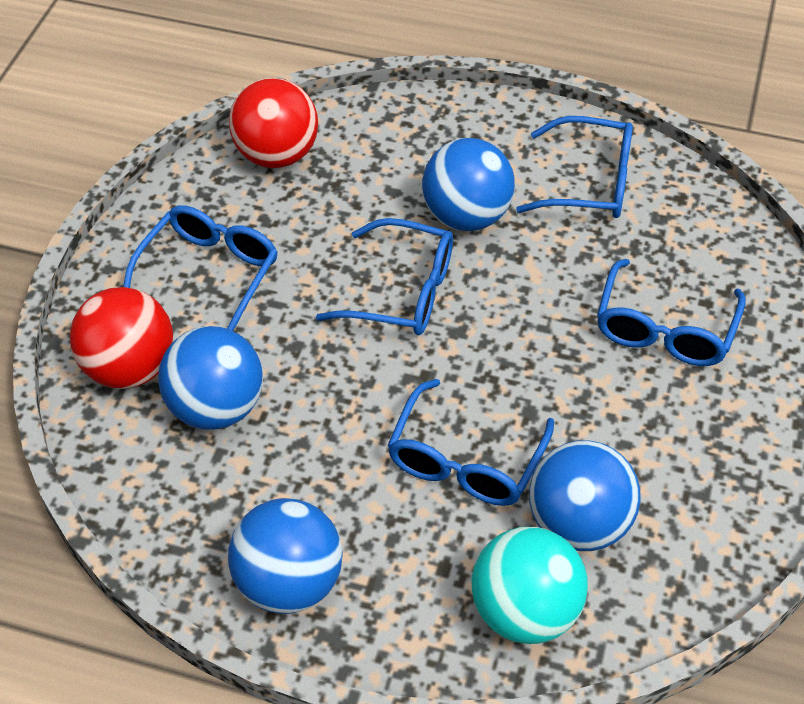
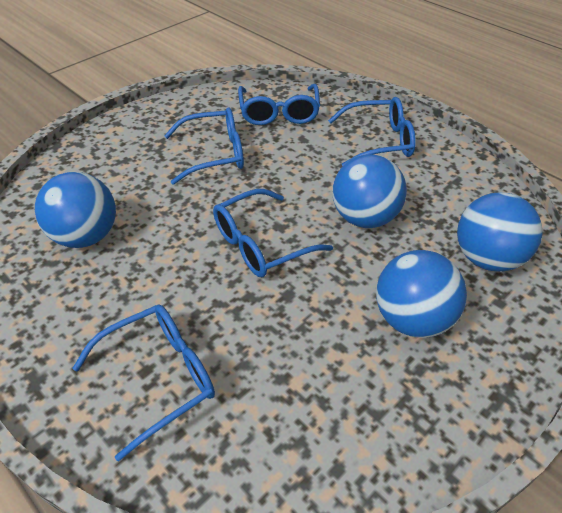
red ball: [70,287,173,389] [229,78,318,168] = 2 -> none = 0
turquoise ball: [472,527,588,644] = 1 -> none = 0

